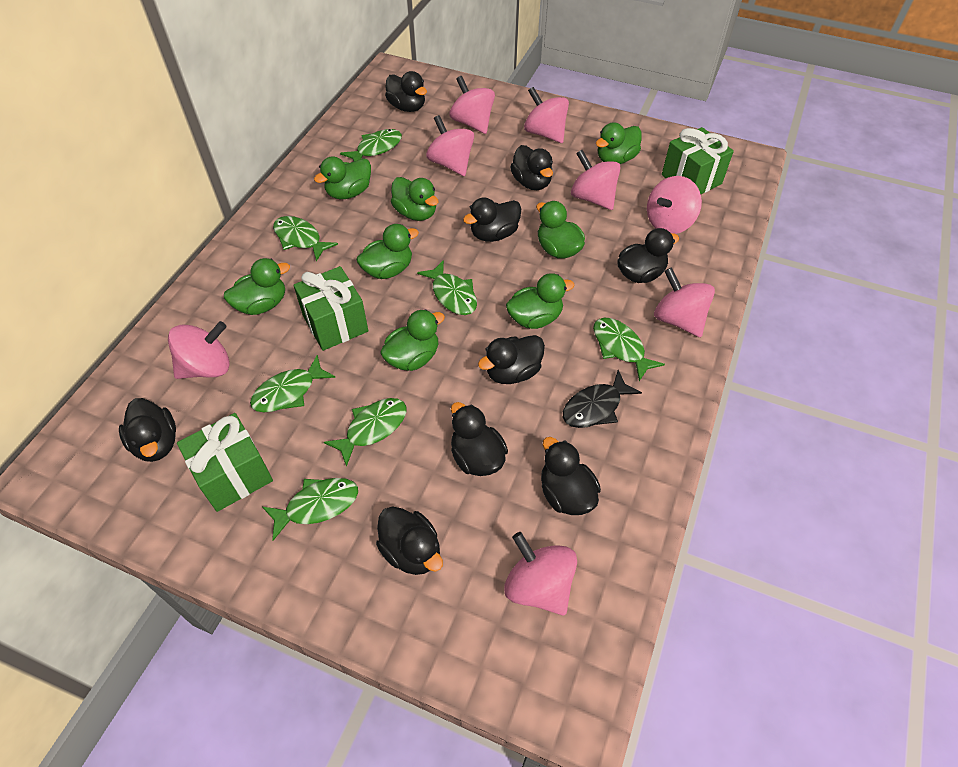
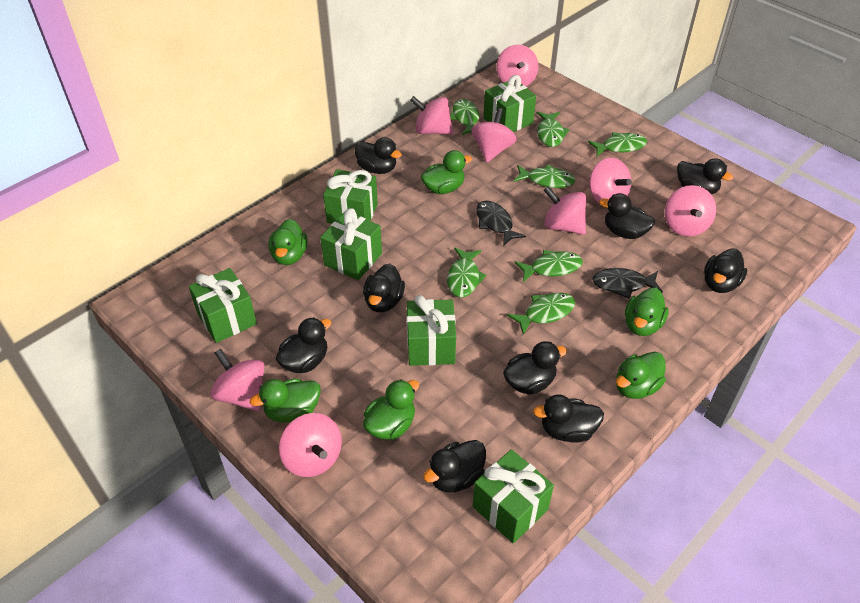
black fish: [563,370,642,428] = 1 -> [476,201,526,246] [592,268,663,298] = 2
green duck: [224,258,290,315] [314,156,371,199] [356,224,419,279] [380,309,445,371] [391,177,438,221] [506,273,574,329] [536,201,585,259] [596,122,642,164] = 8 -> [249,379,321,423] [268,219,307,265] [363,379,419,439] [421,150,472,194] [616,352,666,399] [625,288,669,336] = 6
green gift: [177,413,273,512] [294,266,368,351] [662,127,734,194] = 3 -> [189,268,257,343] [320,208,382,280] [323,169,378,224] [407,295,456,366] [473,449,554,543] [483,75,536,132] = 6

